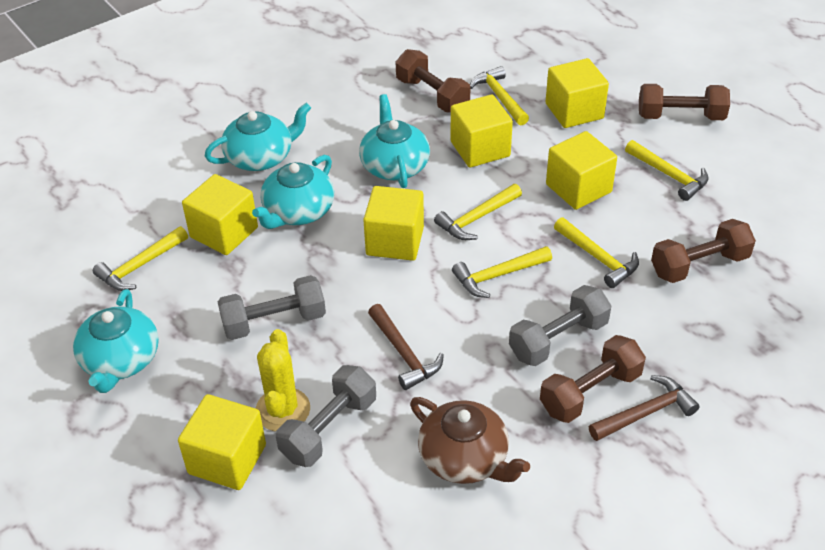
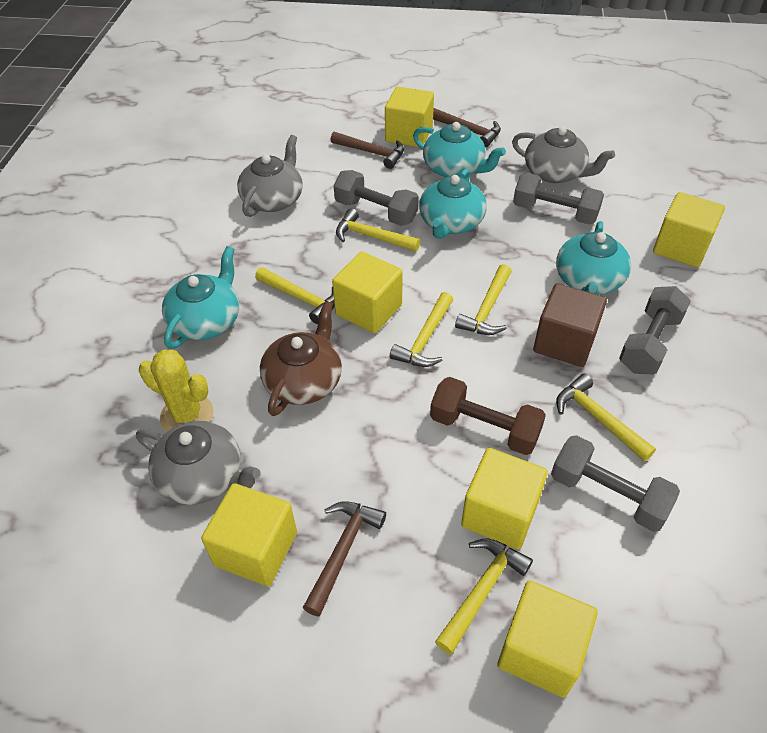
brown cube: none = 0 -> [533,283,607,367] = 1
brown dumbbell: [396,49,470,113] [540,335,646,423] [639,84,730,120] [651,219,756,283] = 4 -> [430,377,546,455] = 1
brown hammer: [368,304,444,390] [589,375,700,441] = 2 -> [303,501,386,616] [331,132,404,169] [433,108,501,147] = 3
grey dumbbell: [217,275,326,340] [276,365,376,467] [509,285,611,366] = 3 -> [334,170,419,226] [513,173,604,225] [551,435,680,532] [619,286,691,374] = 4
grey teapot: none = 0 -> [136,421,261,505] [237,135,303,217] [512,126,615,183] = 3

